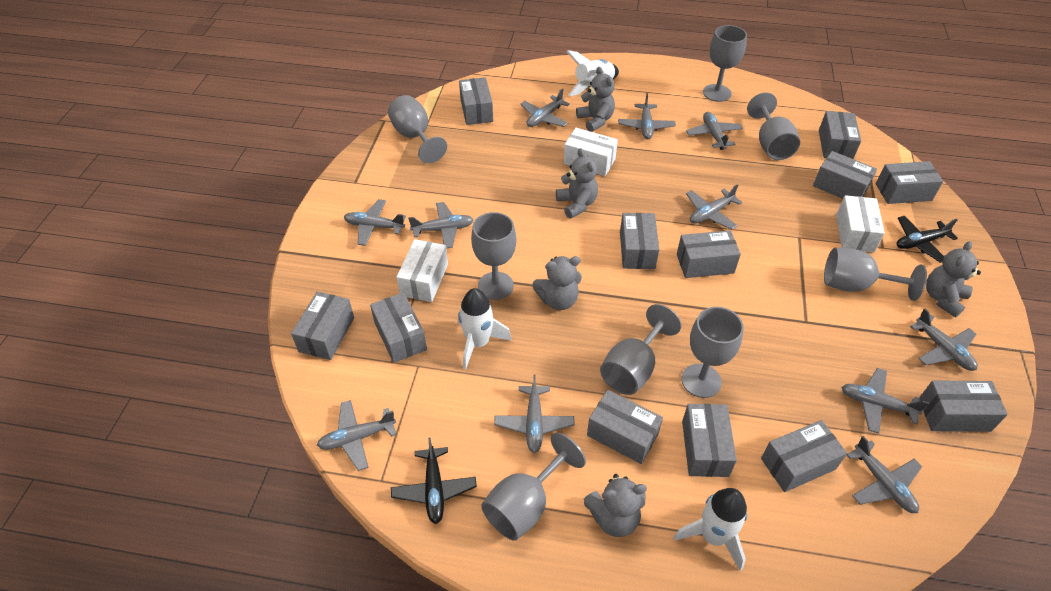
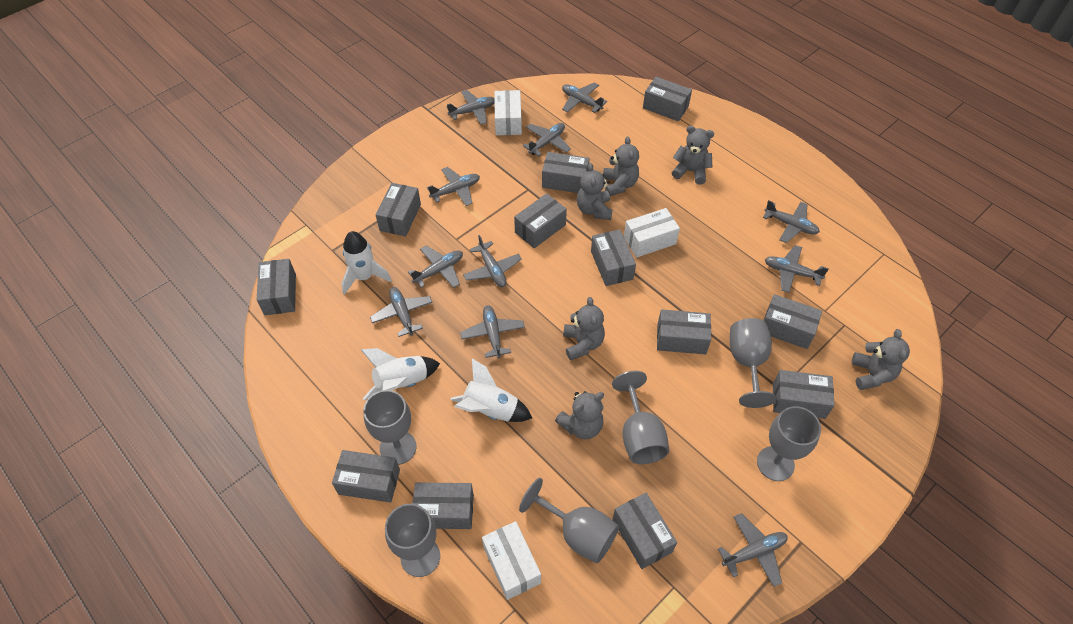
black plane: [391,438,477,524] [897,216,958,263] = 2 -> none = 0
grey goblet: [388,95,447,163] [471,212,516,300] [481,432,586,541] [600,304,681,395] [682,307,744,398] [703,25,747,102] [747,92,800,160] [824,248,927,301] = 8 -> [363,390,417,465] [385,504,440,577] [519,478,619,563] [612,371,669,464] [730,318,776,408] [757,406,821,481] = 6
grey teddy bear: [533,256,582,310] [556,148,598,219] [576,67,615,132] [584,474,647,537] [926,241,981,318] = 5 -> [555,391,604,440] [563,297,605,360] [577,163,613,220] [603,137,639,196] [672,125,714,185] [851,329,910,390] = 6

